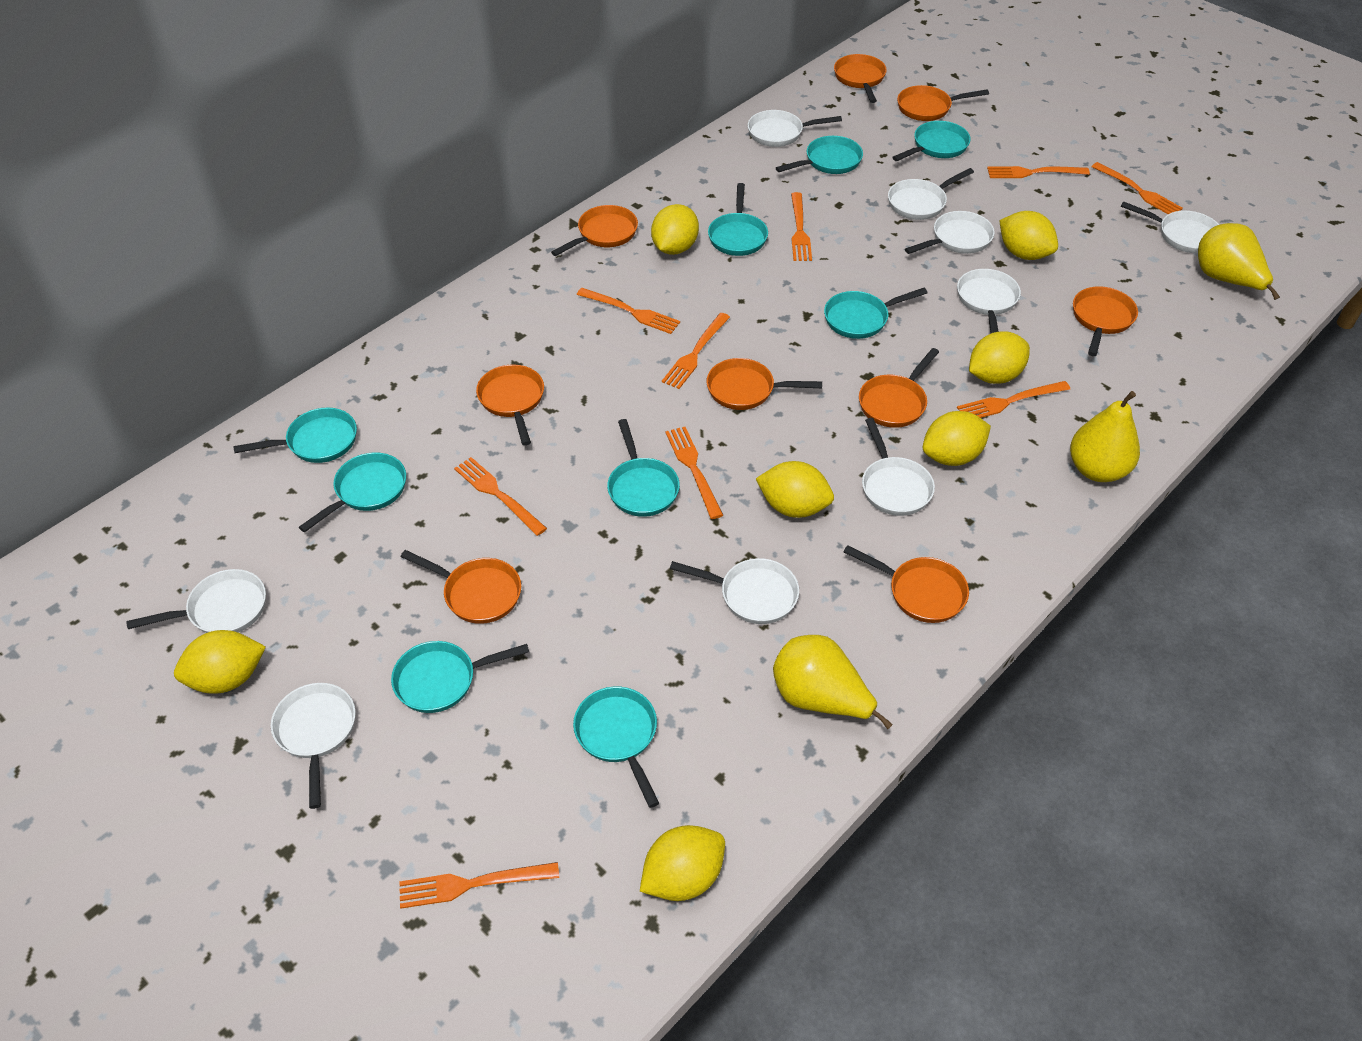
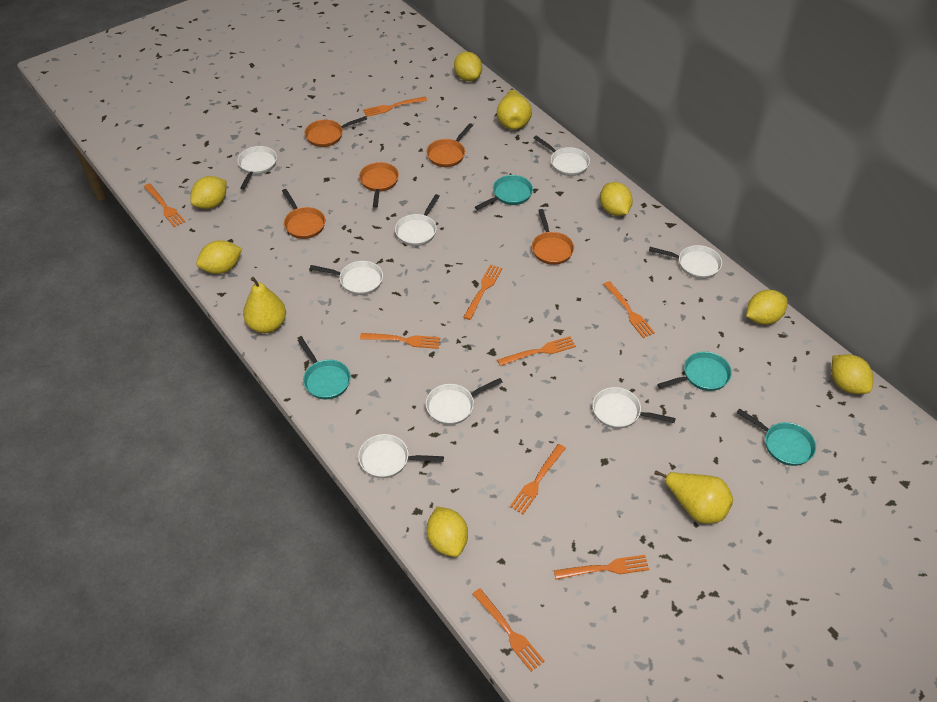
orange pan: [401,550,521,624] [476,365,544,445] [551,205,638,256] [707,358,822,410] [834,54,887,103] [844,545,969,623] [859,348,939,428] [897,85,989,121] [1073,286,1138,356] = 9 -> [282,189,325,239] [304,116,367,147] [359,162,399,208] [426,123,473,167] [532,209,574,265] = 5
turquoise pan: [233,408,357,463] [299,452,406,533] [391,641,529,713] [573,686,659,808] [607,419,680,517] [708,183,768,256] [776,136,863,174] [824,288,927,339] [892,121,971,161] = 9 -> [298,338,351,399] [475,175,533,210] [657,352,732,391] [736,408,816,466] = 4
white pan: [126,569,266,633] [271,683,356,809] [670,558,799,624] [748,110,842,147] [862,418,935,516] [888,168,974,220] [905,211,995,254] [957,269,1021,333] [1121,201,1219,253] = 9 -> [238,146,277,190] [310,261,383,295] [358,434,444,478] [395,194,440,246] [426,378,503,425] [534,135,590,176] [593,387,676,429] [649,245,722,279] = 8

